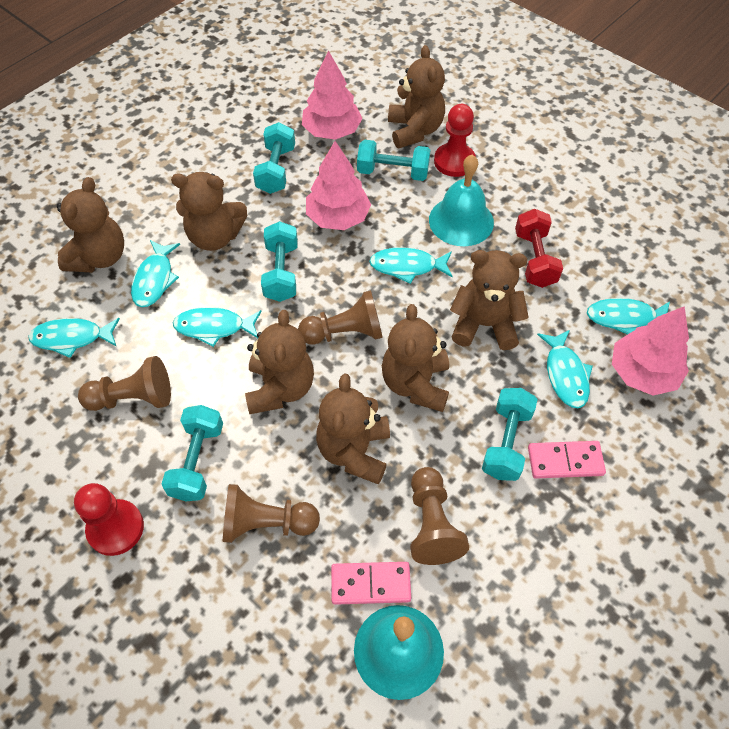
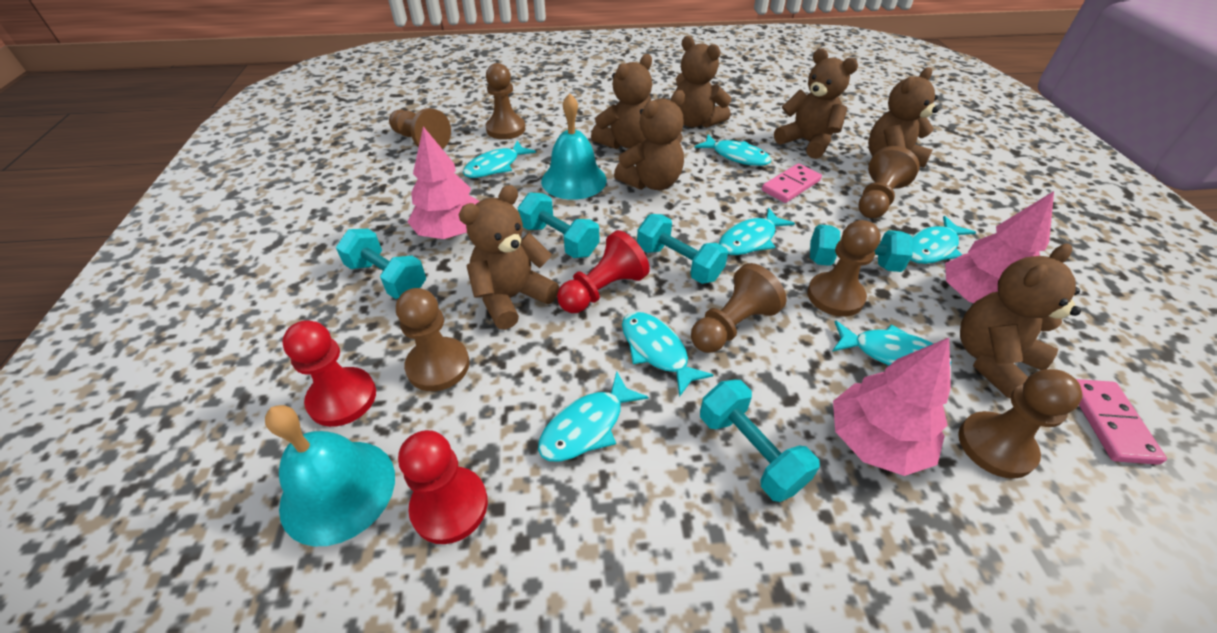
brown pawn: [78,356,171,411] [223,484,320,543] [298,290,383,344] [410,467,469,565] = 4 -> [389,108,451,149] [396,288,470,391] [485,63,525,140] [691,263,787,353] [807,220,881,317] [858,146,920,218] [958,369,1082,479] = 7
red dumbbell: [515,209,563,288] = 1 -> none = 0
red pawn: [74,483,144,556] [434,104,476,177] = 2 -> [282,320,376,427] [398,430,488,544] [557,230,650,313] = 3
turquoise fish: [28,318,120,358] [131,240,180,307] [173,307,261,347] [369,247,453,284] [537,330,593,408] [587,298,670,335] = 6 -> [463,141,536,178] [538,371,648,462] [622,312,713,397] [695,134,771,166] [719,208,795,255] [832,320,951,365] [910,216,976,264] = 7

